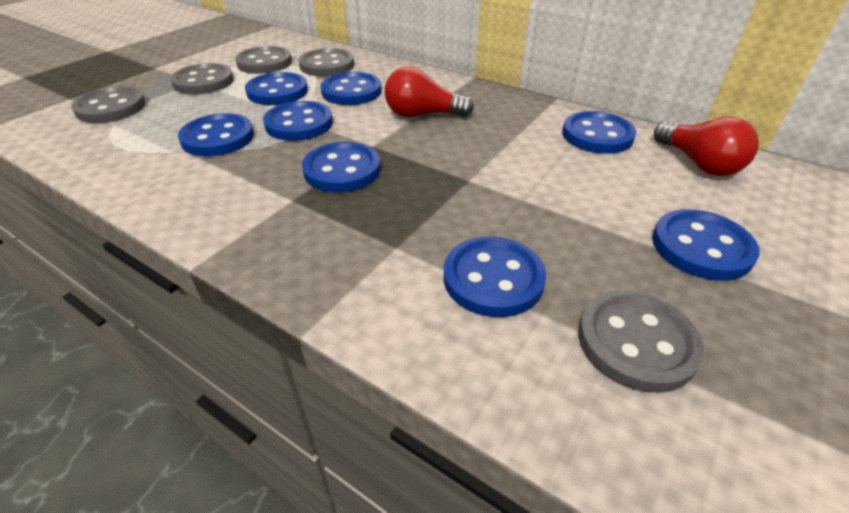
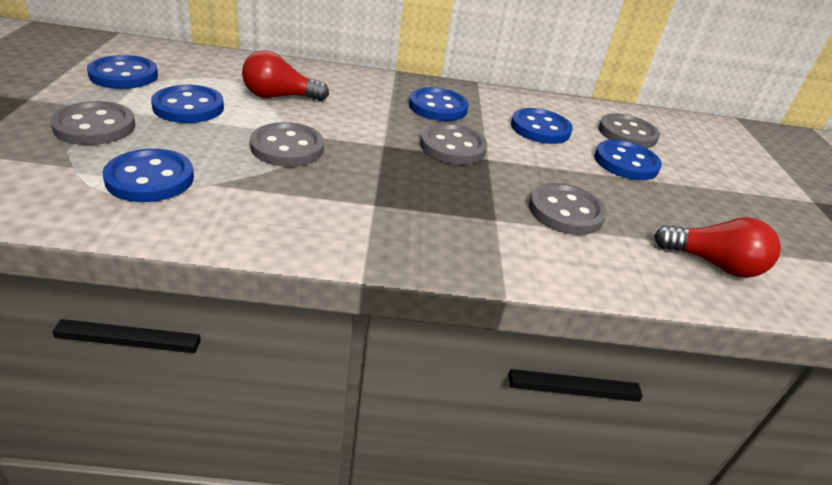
blue button: [178,113,254,156] [245,72,308,105] [263,101,333,141] [302,142,381,192] [321,72,382,105] [444,236,546,317] [562,111,636,154] [652,209,760,281] = 8 -> [87,55,158,89] [102,149,194,202] [151,85,224,123] [409,87,469,121] [511,108,573,144] [594,140,662,180] = 6

